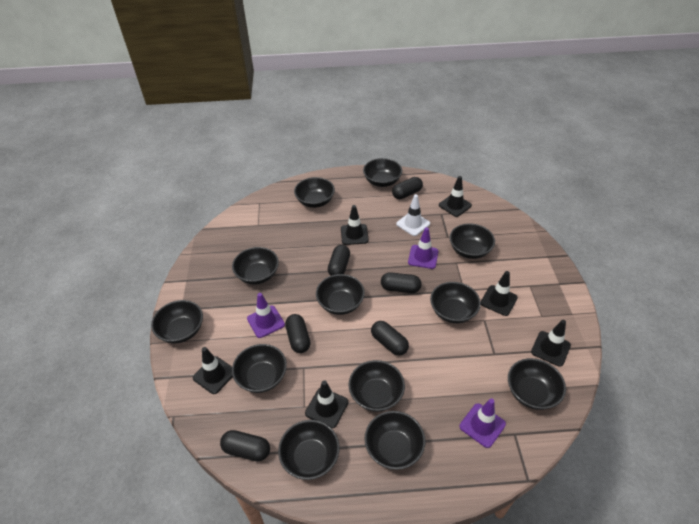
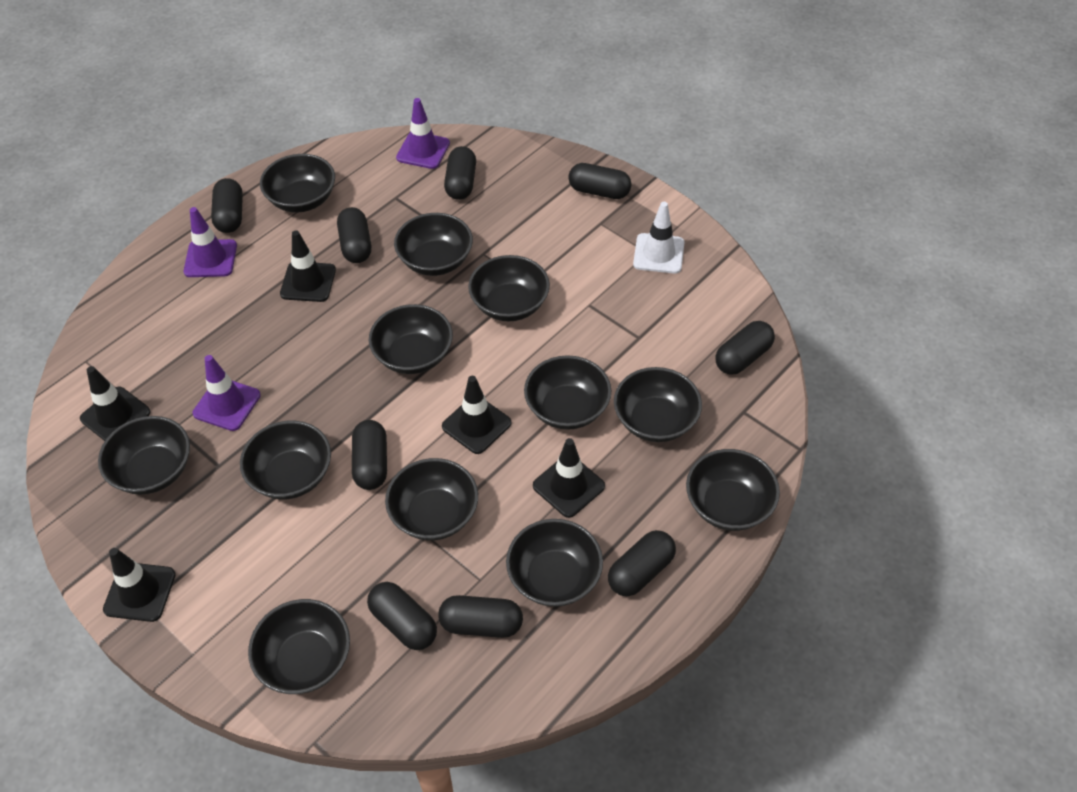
black capsule: [220,430,270,462] [285,314,310,353] [328,245,350,276] [371,321,409,356] [381,272,422,293] [392,177,423,199] = 6 -> [211,178,243,233] [337,207,371,263] [352,420,387,490] [367,582,437,650] [438,595,523,638] [444,146,476,200] [568,163,632,199] [608,530,676,596] [715,321,775,375] = 9
black traffic cone: [193,347,233,394] [305,380,348,428] [341,205,369,245] [439,176,472,217] [481,271,518,316] [531,320,571,367] = 6 -> [80,366,151,441] [103,548,176,622] [280,231,336,302] [442,376,511,454] [533,438,605,518] = 5

